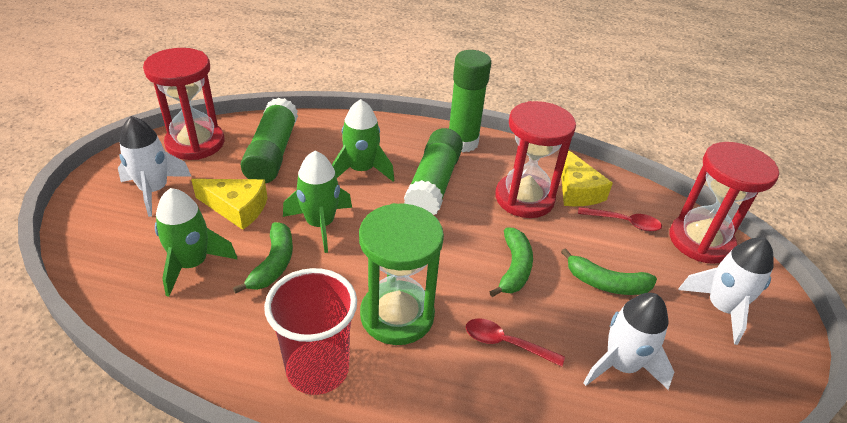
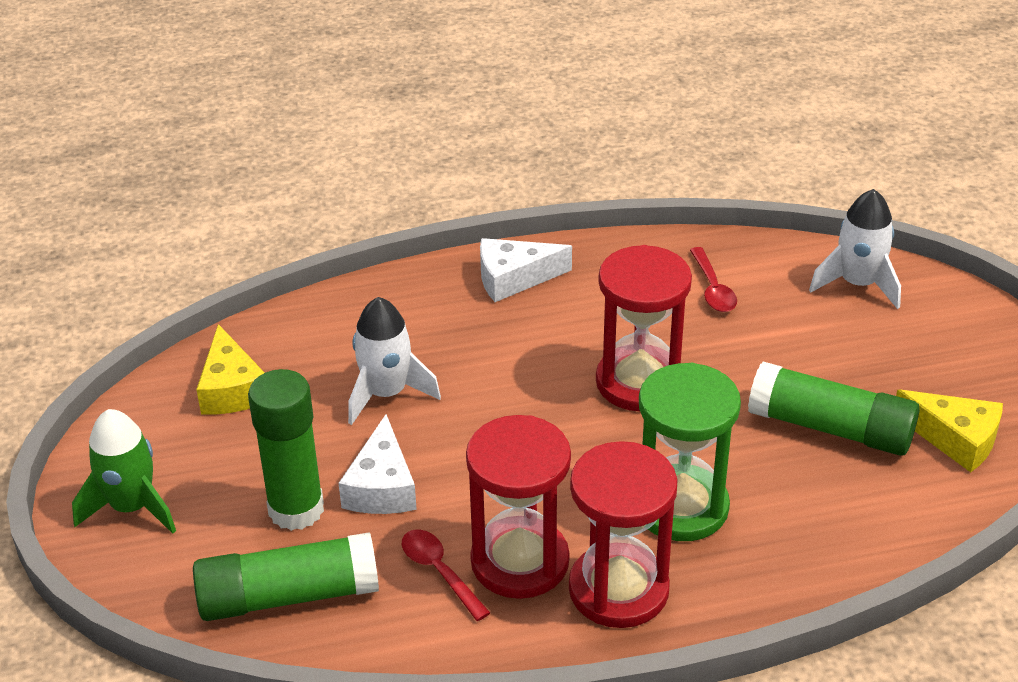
green banana: [233,222,293,294] [490,227,533,297] [561,248,657,295] = 3 -> none = 0
green rocket: [155,188,237,297] [283,151,352,253] [332,99,394,181] = 3 -> [72,409,176,534] = 1
red cup: [264,268,357,395] = 1 -> none = 0
white cheese: none = 0 -> [339,414,417,514] [480,238,572,302] = 2
white rocket: [118,116,192,217] [583,293,674,390] [678,238,773,345] = 3 -> [348,297,441,425] [809,189,901,309] = 2

